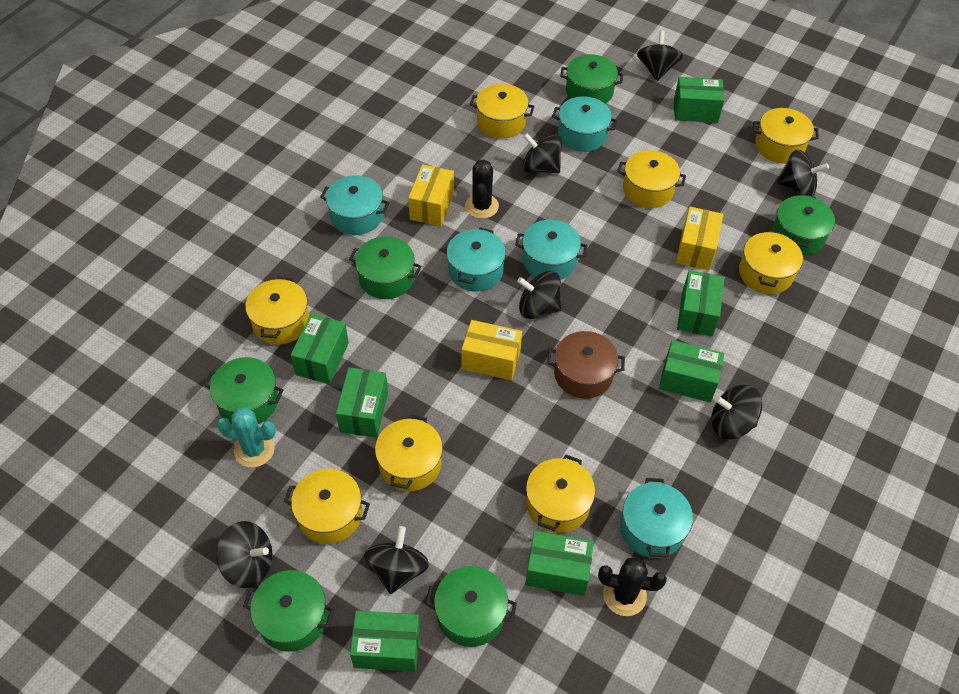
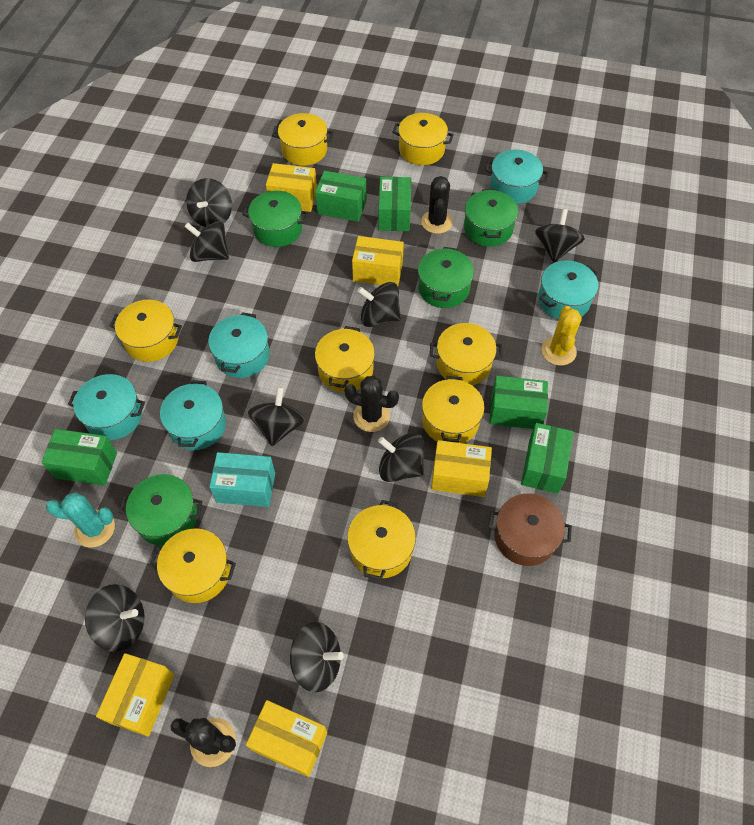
black cactus: [465,159,499,219] [598,557,667,616] = 2 -> [170,718,236,767] [344,376,399,432] [421,176,453,234] = 3
black spinning top: [216,521,272,588] [364,526,429,594] [517,271,562,319] [522,133,562,173] [637,30,683,81] [711,385,762,439] [777,150,829,196] = 7 -> [85,584,145,652] [184,221,229,262] [186,178,232,227] [248,387,305,446] [290,622,344,692] [358,282,401,327] [378,433,424,482] [535,209,585,262] = 8
green box: [291,314,349,384] [336,367,388,438] [350,611,420,672] [525,531,594,596] [659,340,724,402] [674,77,725,123] [677,270,724,337] = 7 -> [41,429,117,486] [315,171,366,222] [379,177,411,231] [490,376,548,429] [521,423,573,494] = 5
green pot: [204,357,283,424] [243,570,335,652] [349,237,422,299] [425,566,517,647] [560,54,623,104] [772,194,835,256] = 6 -> [119,474,202,546] [242,191,308,247] [418,247,474,308] [464,189,518,247] = 4
turquoise box: none = 0 -> [209,452,275,507] = 1
yellow box: [408,164,454,226] [462,320,522,380] [676,207,723,271] = 3 -> [96,653,174,737] [246,700,327,777] [266,163,317,212] [352,236,404,286] [431,440,492,497] = 5
yellow cactus: none = 0 -> [541,306,582,365] = 1

